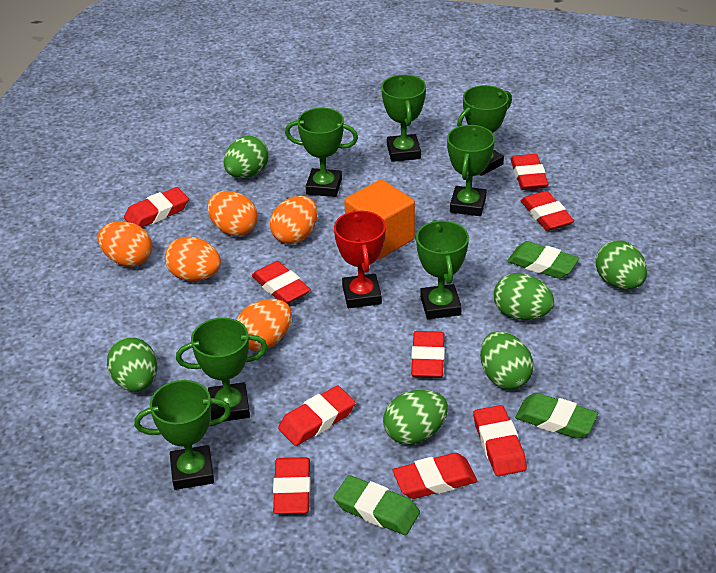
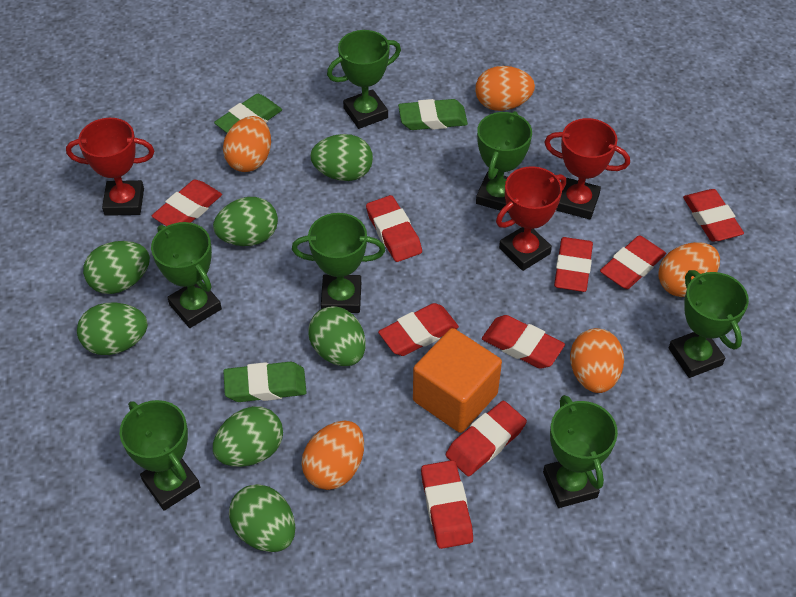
green egg: [107,337,157,392] [224,136,269,178] [383,390,448,445] [480,331,533,389] [494,273,554,320] [595,240,647,289] = 6 -> [77,303,148,355] [83,241,150,294] [213,197,278,246] [213,406,283,467] [229,484,295,552] [308,306,366,366] [310,134,373,181] = 7
red trophy: [334,210,386,308] = 1 -> [66,118,154,216] [496,166,566,271] [544,118,630,219] = 3

